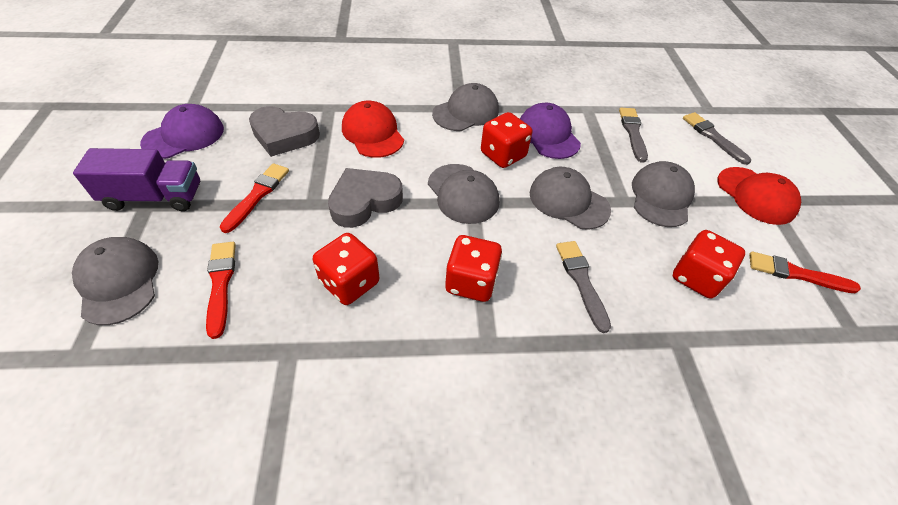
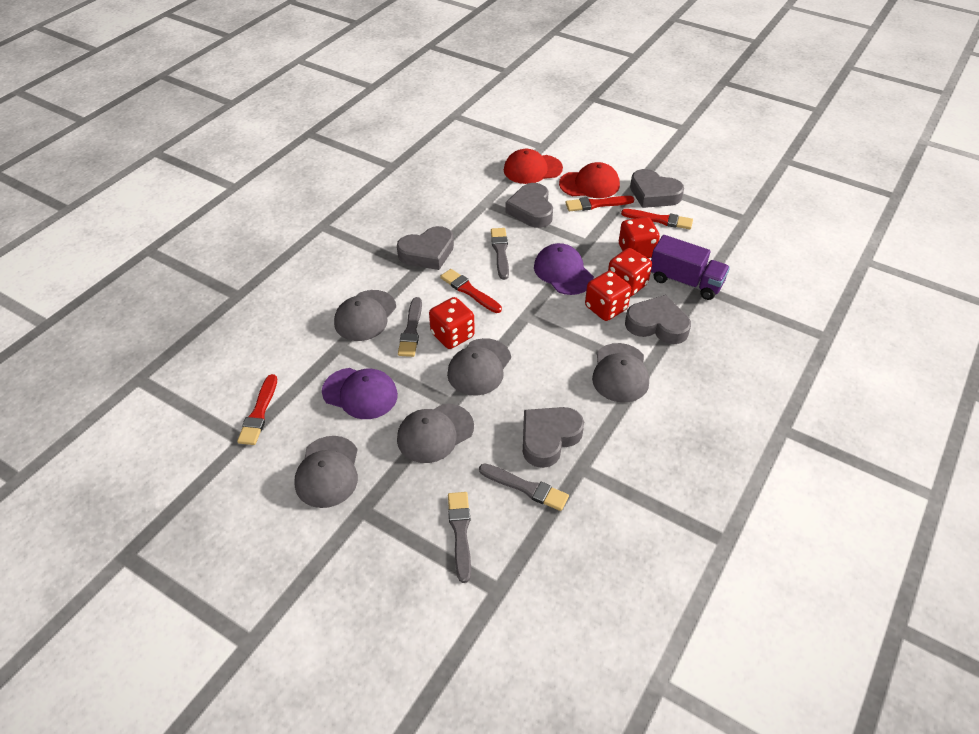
grey brush: [556,241,611,333] [619,108,648,163] [683,112,751,165] = 3 -> [398,297,422,357] [448,492,471,583] [479,463,569,511] [491,228,509,280] = 4
grey heart: [249,106,320,157] [328,168,403,228] = 2 -> [397,226,454,270] [505,183,553,228] [523,407,584,468] [625,295,691,344] [630,169,684,208] = 5
red brush: [206,242,236,339] [220,163,289,233] [749,251,861,293] = 3 -> [237,374,277,445] [440,269,502,313] [565,196,634,211] [621,209,693,229] = 4

